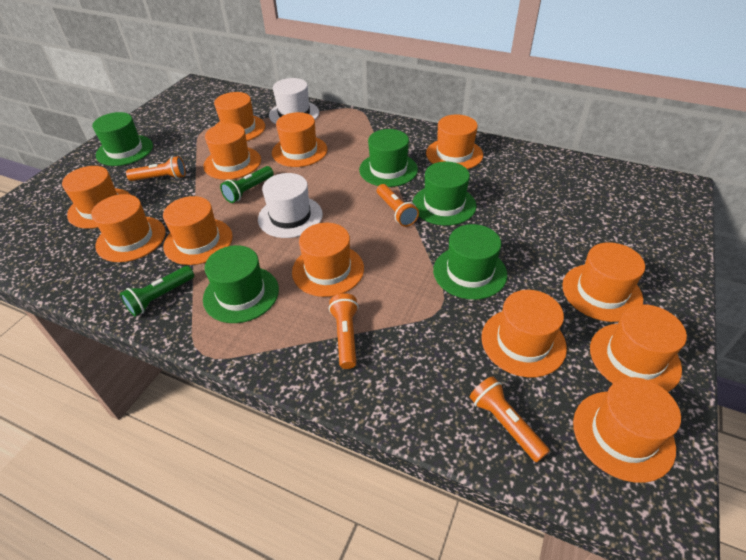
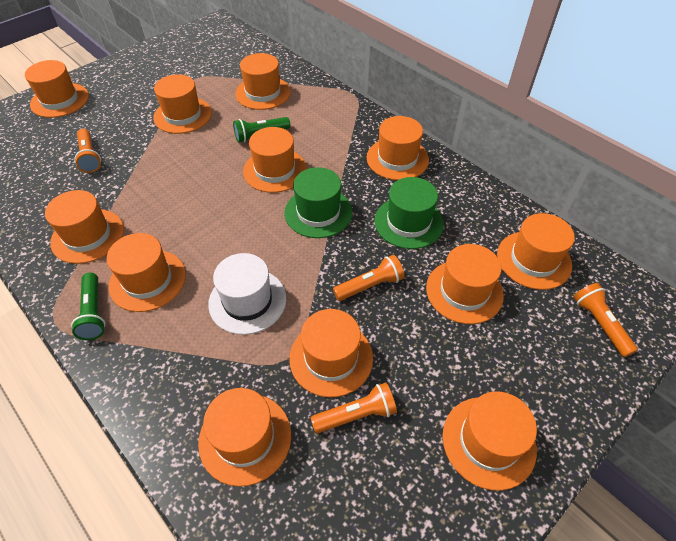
green hat: [92,112,153,166] [203,245,279,323] [359,129,418,187] [412,162,476,226] [433,224,507,300] = 5 -> [284,167,353,238] [374,177,444,249] = 2
white hat: [258,173,323,238] [269,78,319,124] = 2 -> [208,253,286,335] = 1

